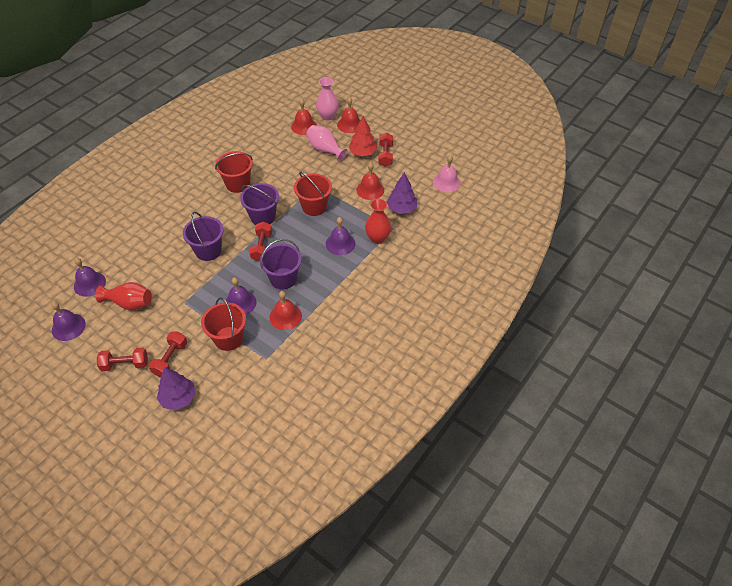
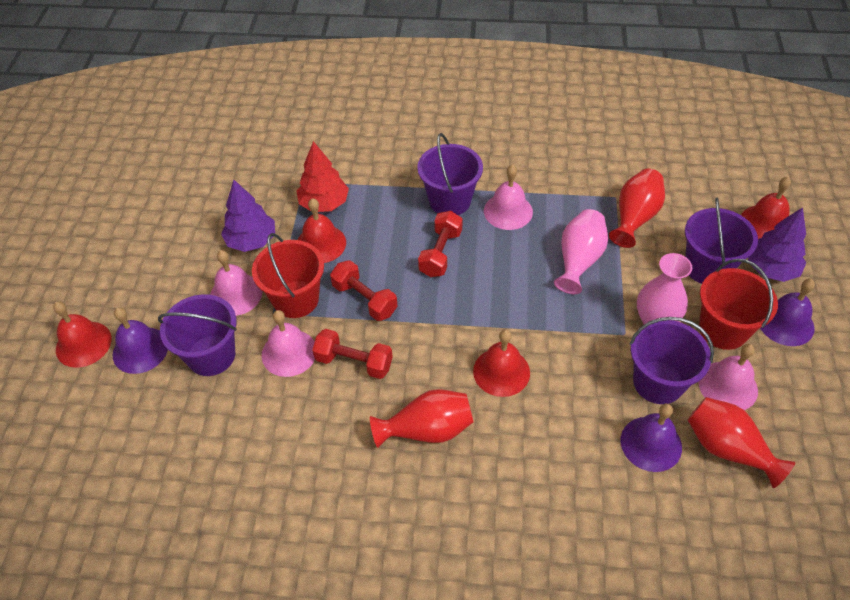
pink bell: [433,155,461,192] = 1 -> [210,250,262,316] [262,310,315,377] [484,165,533,230] [698,344,758,410] = 4
purple bell: [51,302,86,341] [74,258,106,297] [226,277,257,315] [326,217,356,255] = 4 -> [113,307,168,374] [621,404,682,472] [760,279,815,346] = 3
purple bucket: [183,212,224,261] [240,183,279,225] [260,239,301,290] = 3 -> [158,294,237,376] [417,133,483,215] [629,317,714,404] [685,198,758,284] = 4
red bucket: [201,297,246,351] [215,151,253,193] [294,171,332,216] = 3 -> [252,233,324,318] [699,259,778,350] = 2
red dumbbell: [97,348,148,371] [149,331,187,377] [249,221,272,261] [378,133,393,167] = 4 -> [312,329,393,379] [330,260,398,321] [418,211,463,277] = 3
red vase: [95,282,152,310] [365,199,391,244] = 2 -> [370,389,474,448] [609,168,665,248] [688,397,795,488] = 3

